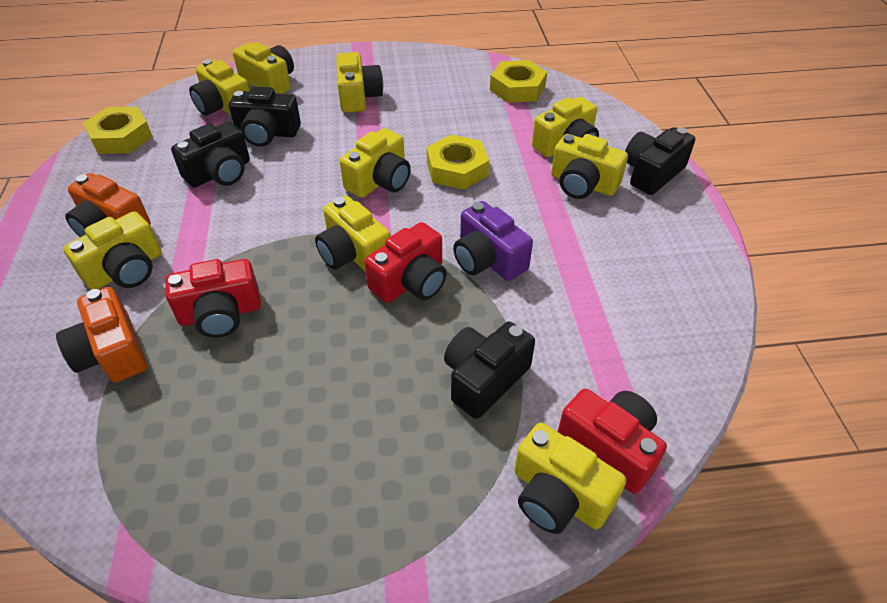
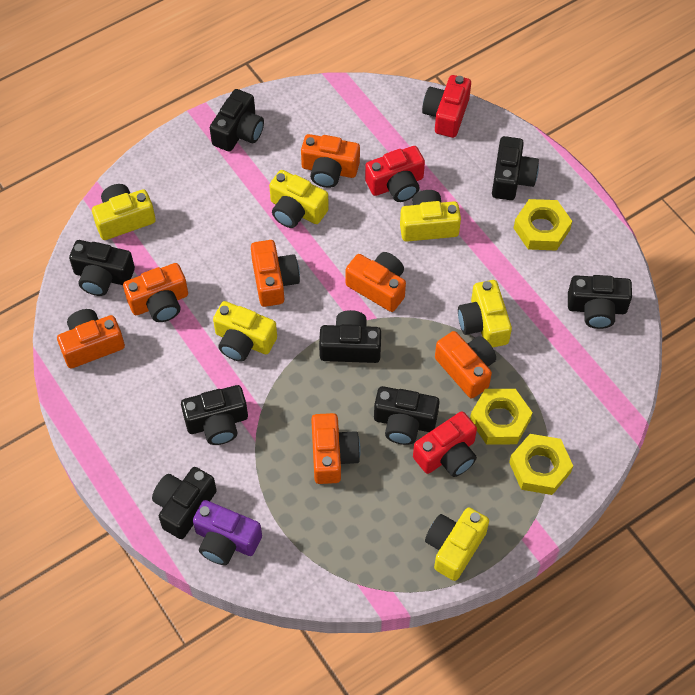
black camera: [171,122,250,187] [229,86,301,147] [444,322,535,419] [625,127,695,195] = 4 -> [69,240,135,296] [152,467,217,539] [181,385,248,445] [210,89,264,152] [319,310,381,363] [374,386,440,445] [492,136,539,200] [568,275,632,329] = 8
orange camera: [56,287,147,383] [65,173,151,237] = 2 -> [57,309,125,368] [123,263,188,322] [251,240,300,307] [301,134,360,188] [311,413,361,484] [346,252,406,312] [435,331,496,399] = 7
yellow camera: [63,212,161,290] [189,59,250,116] [233,42,294,94] [315,196,391,272] [336,52,383,113] [340,128,411,198] [514,423,626,534] [532,97,599,157] [551,134,628,199] = 9 -> [92,184,156,240] [213,301,277,362] [269,170,329,228] [400,190,461,242] [425,507,489,581] [458,280,512,348] = 6

